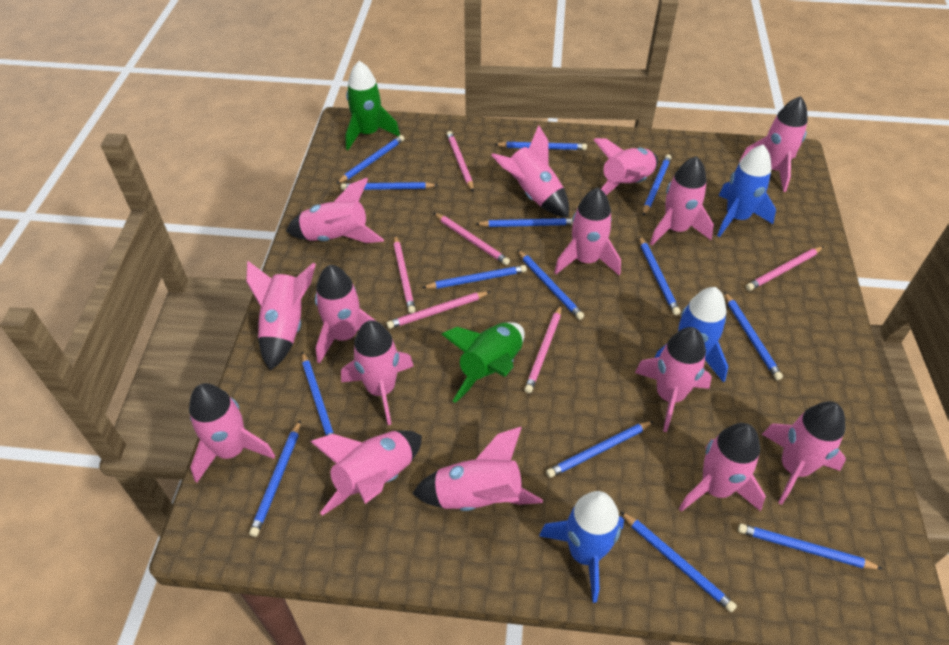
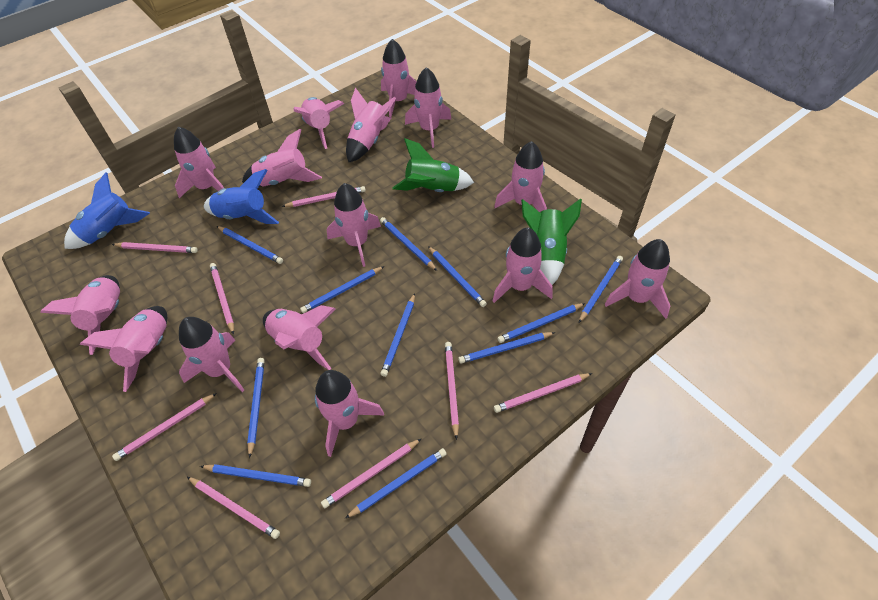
blue pencil: [249,420,301,537] [302,351,334,436] [336,135,404,184] [341,182,438,190] [422,265,527,289] [476,218,573,227] [494,142,587,150] [518,250,584,320] [546,421,654,478] [620,511,737,612] [639,236,680,315] [643,155,671,216] [724,292,783,380] [738,523,883,569] = 14 -> [200,464,311,487] [217,226,283,264] [247,358,265,458] [300,266,384,313] [345,448,447,518] [380,217,437,271] [380,293,415,377] [428,246,487,307] [458,332,555,364] [498,303,585,343] [579,256,623,323] = 11
blue rocket: [539,491,624,603] [655,287,728,382] [717,145,776,237] = 3 -> [64,173,150,249] [204,169,279,224] = 2
pink pencil: [387,291,490,329] [393,235,415,314] [434,213,510,265] [447,131,474,192] [524,305,562,393] [746,246,824,291] = 6 -> [112,242,198,253] [112,393,217,461] [187,477,280,539] [210,263,234,335] [282,186,366,207] [321,439,421,508] [445,342,459,440] [494,373,592,413] = 8

